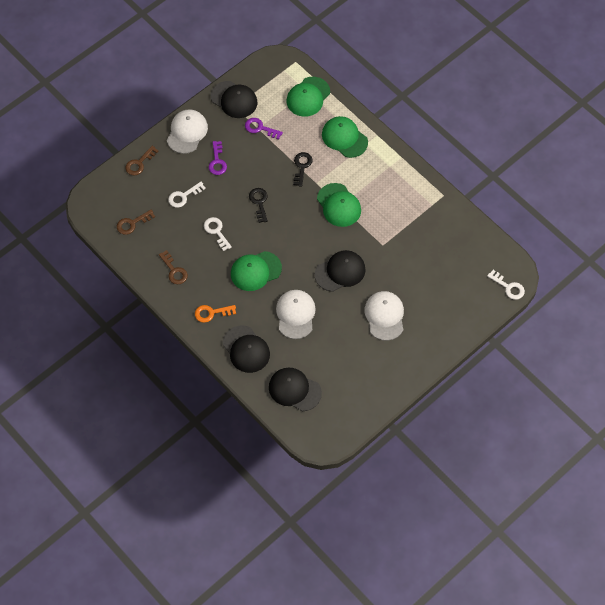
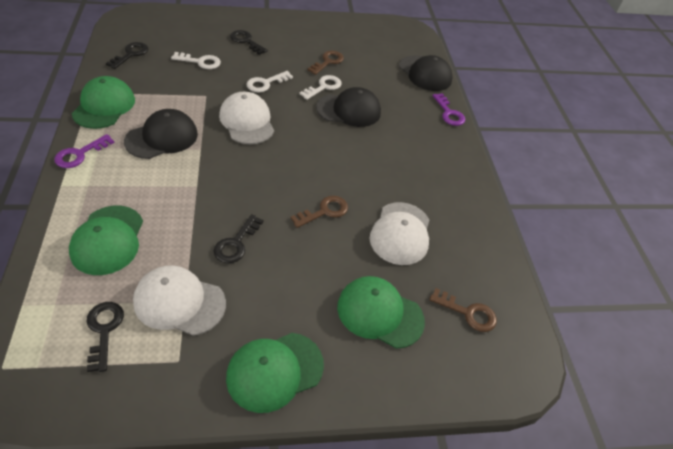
black cap: [211,81,257,118] [223,325,270,373] [269,368,322,411] [315,250,366,292] = 4 -> [124,109,198,159] [316,87,381,127] [399,55,453,91] = 3
black key: [249,188,268,223] [293,152,313,187] = 2 -> [87,302,124,372] [106,42,148,69] [214,214,263,263] [230,30,268,55] = 4
orange key: [195,305,236,323] = 1 -> none = 0

